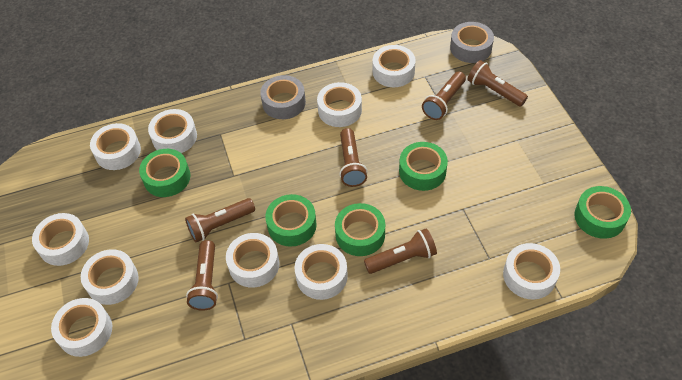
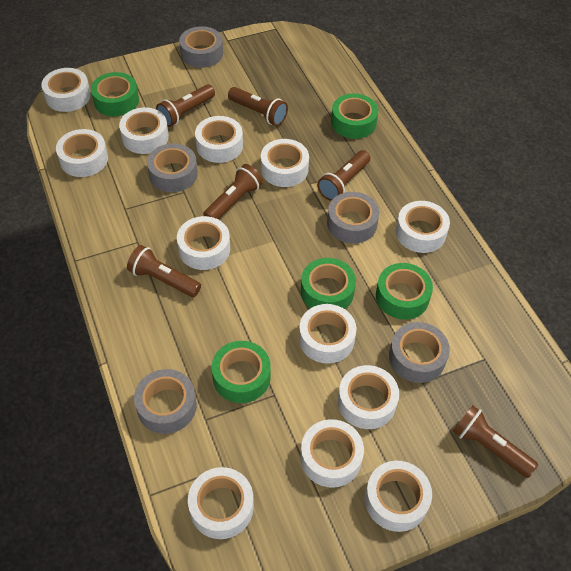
grey tape: [260,75,306,119] [450,22,494,63] = 2 -> [134,369,197,434] [147,143,198,192] [179,26,223,68] [327,192,379,244] [389,322,450,383] = 5
white tape: [32,213,89,266] [51,298,112,357] [81,249,139,305] [90,123,141,170] [148,109,197,153] [226,233,280,288] [295,244,348,300] [317,82,362,127] [372,45,416,87] [503,243,560,299] = 10 -> [41,68,91,112] [56,129,108,177] [119,107,169,154] [177,216,230,270] [188,467,254,539] [195,116,243,163] [261,139,309,187] [299,304,356,364] [300,419,364,488] [338,365,399,429] [365,461,432,532] [396,201,450,253] = 12

